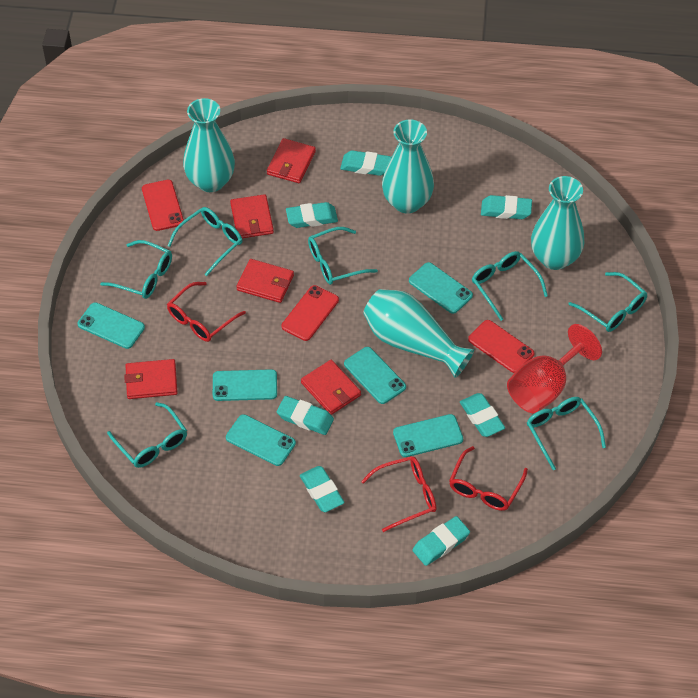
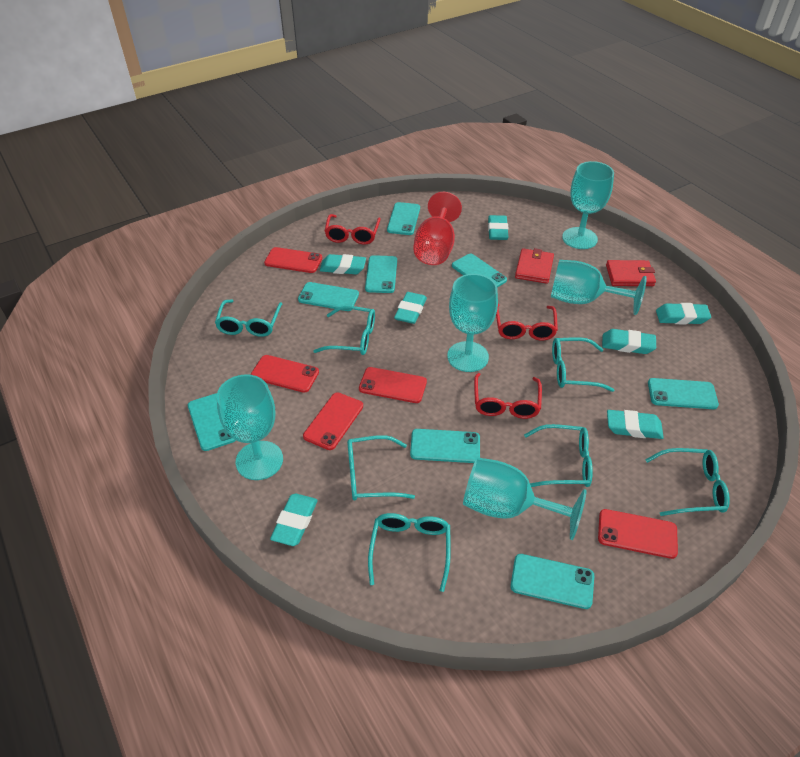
red phone: [142,180,184,231] [282,285,339,341] [468,320,535,373] = 3 -> [251,355,319,393] [264,247,322,273] [303,392,363,450] [359,367,427,403] [598,509,678,559] = 5
red wallet: [124,359,177,399] [230,194,274,238] [237,259,294,303] [267,138,316,183] [301,360,361,415] = 5 -> [515,248,554,284] [606,260,656,286] = 2
turquoise goblet: none = 0 -> [217,374,283,480] [447,274,498,372] [463,457,587,540] [551,260,647,315] [562,161,614,249] = 5
turquoise phone: [78,302,145,349] [213,369,277,401] [226,414,296,466] [344,347,406,404] [393,414,463,457] [409,262,473,314] = 6 -> [188,393,236,451] [298,282,359,311] [365,255,397,293] [387,202,420,235] [410,429,480,463] [452,254,507,287] [510,554,594,609] [648,378,719,409] = 8
turquoise vase: [183,98,235,192] [363,289,474,378] [382,119,434,214] [531,176,584,270] = 4 -> none = 0

